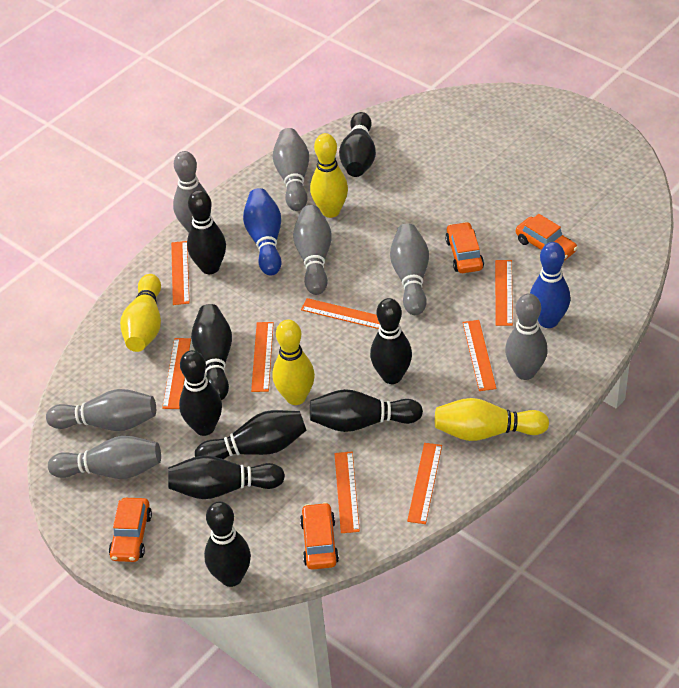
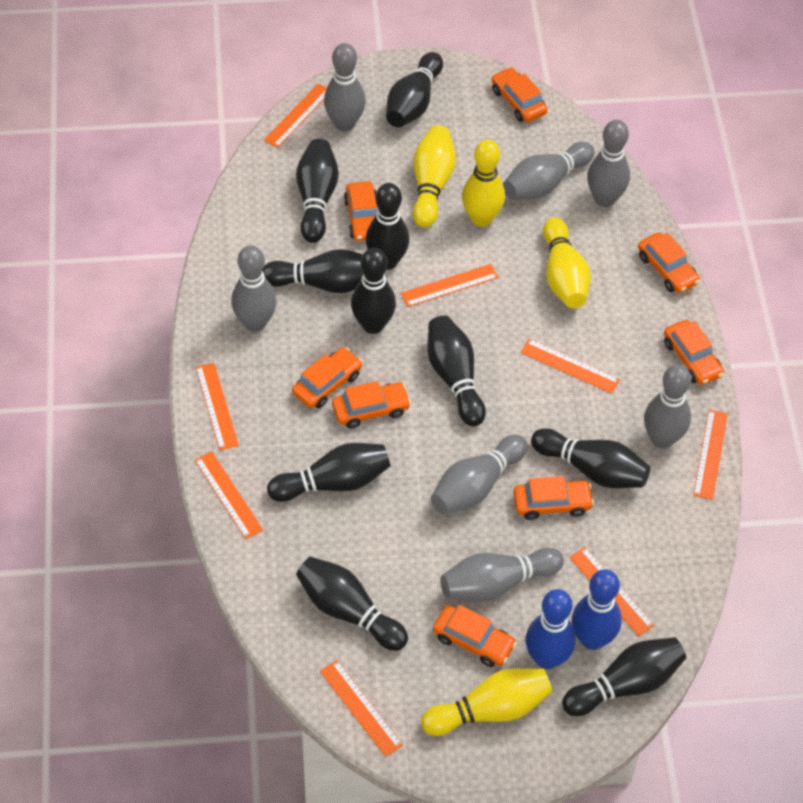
black bowling pin: [168,455,285,499] [179,350,222,436] [187,190,226,274] [191,304,232,400] [195,410,307,459] [204,501,251,587] [310,389,423,432] [339,112,376,177] [370,298,412,384] = 9 -> [262,249,363,293] [267,443,391,502] [296,139,339,243] [296,557,408,651] [351,248,396,334] [366,183,410,270] [386,52,443,127] [427,315,486,426] [531,428,650,488] [562,637,686,716] = 10
orange car: [109,498,152,562] [300,502,339,570] [445,222,484,273] [516,214,578,261] = 4 -> [292,347,362,408] [332,381,411,429] [344,181,378,241] [433,605,517,667] [491,67,548,122] [513,476,594,520] [638,232,700,293] [664,320,724,385] = 8

